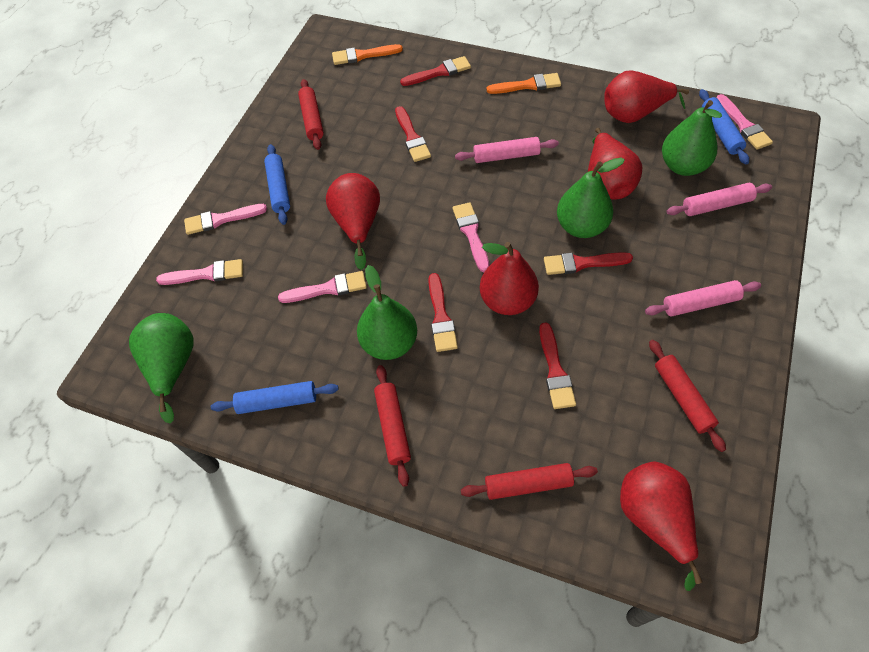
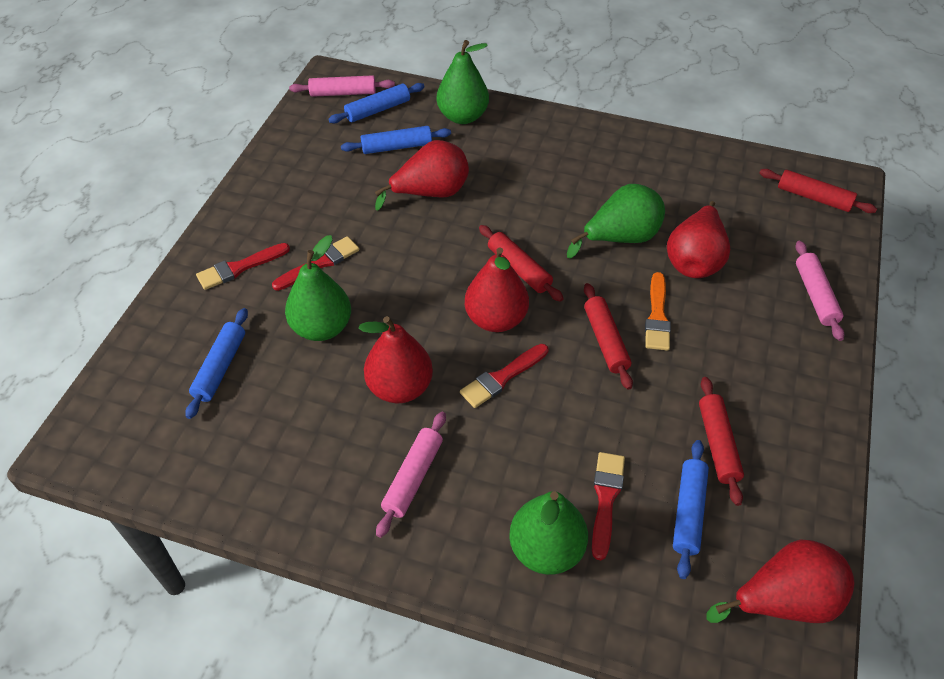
blue rolling pin: [211,381,339,414] [264,144,290,225] [699,89,749,164] = 3 -> [185,308,248,419] [328,83,425,123] [341,126,451,154] [673,440,709,579] = 4
orange brush: [332,44,403,65] [486,73,561,94] = 2 -> [645,272,671,351] = 1
pink brush: [156,259,243,285] [184,204,267,235] [278,271,367,303] [453,202,490,272] [717,94,773,150] = 5 -> none = 0
red brush: [395,106,431,162] [400,56,471,86] [428,273,458,352] [539,322,576,409] [544,252,633,275] = 5 -> [196,243,290,290] [272,236,359,291] [460,344,548,408] [592,452,625,560] = 4

